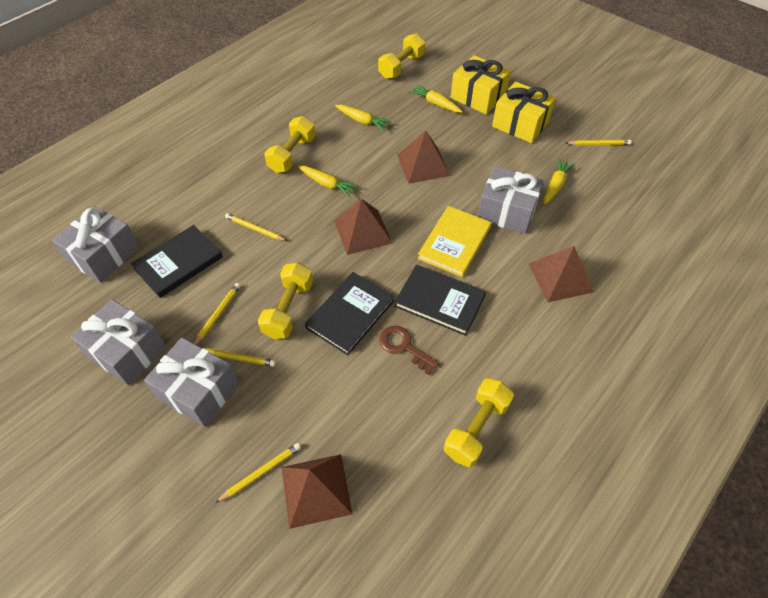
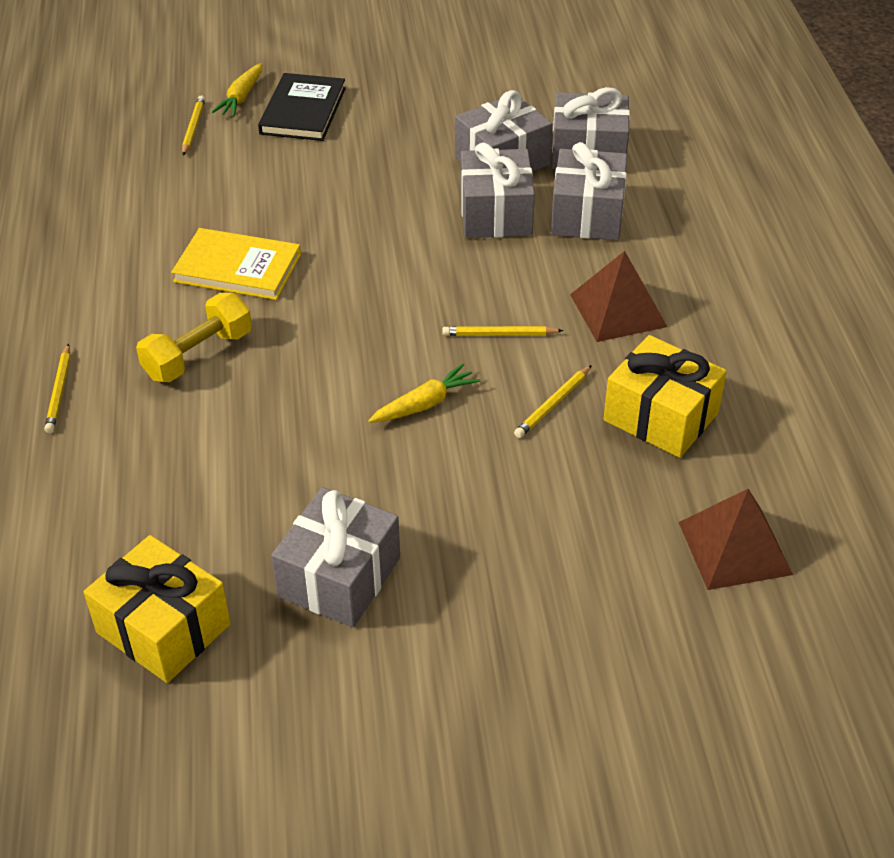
black book: [131,225,223,298] [305,272,394,355] [394,265,486,336] = 3 -> [258,73,346,141] = 1
brown key: [379,326,440,375] = 1 -> none = 0
brown pyramid: [282,454,352,529] [334,199,392,255] [397,131,450,184] [528,246,594,302] = 4 -> [570,251,668,342] [678,489,793,590] = 2
grey gift: [52,206,140,283] [70,299,167,385] [144,338,239,427] [477,166,544,234] = 4 -> [271,487,400,627] [455,90,552,172] [461,142,535,238] [551,142,627,240] [552,87,630,170] = 5
yellow carrot: [298,166,358,197] [335,105,392,131] [409,84,463,113] [544,158,575,205] = 4 -> [212,63,262,117] [368,364,480,423] = 2
yellow dumbbell: [258,262,313,339] [264,116,316,173] [378,33,425,79] [444,378,514,468] = 4 -> [136,293,252,382] = 1
yellow pencil: [194,283,241,345] [202,348,276,367] [215,443,301,503] [225,213,287,241] [566,140,632,145] = 5 -> [44,344,70,433] [182,95,205,156] [442,326,563,336] [514,365,592,438] = 4

